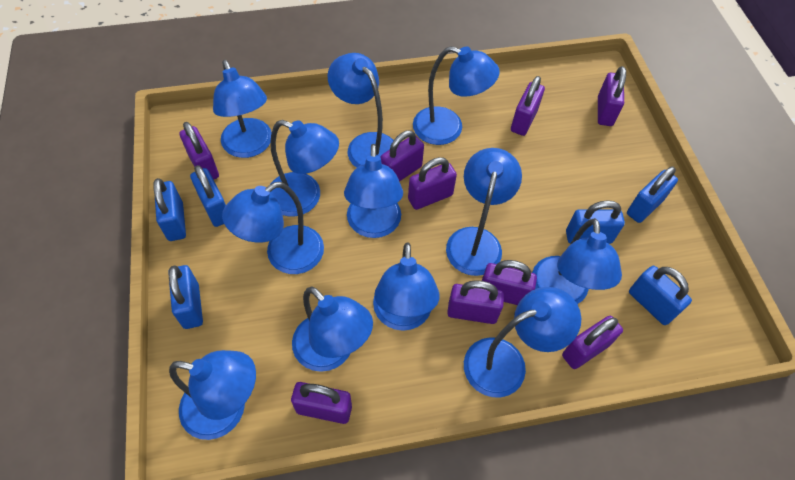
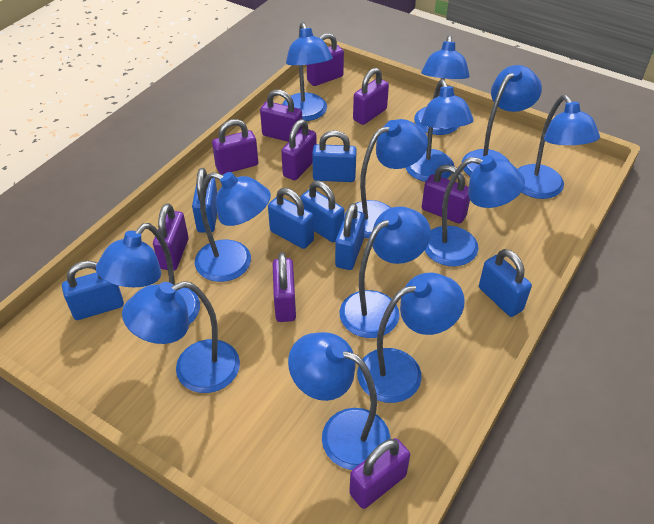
blue lamp: [169,350,256,440] [213,60,272,158] [222,182,324,274] [270,120,339,216] [292,286,373,372] [328,53,393,168] [344,144,403,238] [373,242,440,331] [413,46,500,145] [446,148,522,276] [464,287,581,398] [532,218,622,304] = 12 -> [96,223,200,325] [122,281,240,393] [195,172,271,282] [282,22,333,121] [288,332,390,470] [340,206,431,338] [344,119,428,238] [357,272,465,403] [406,79,474,182] [414,35,470,135] [425,155,525,266] [462,65,542,177] [518,95,600,199] = 13
blue padlock: [153,178,186,241] [168,265,203,329] [190,165,226,227] [566,200,625,244] [627,167,678,223] [629,266,692,325] = 6 -> [62,261,124,320] [192,168,217,233] [268,188,314,249] [300,181,344,242] [312,130,357,182] [335,203,365,270] [479,249,532,317] = 7

